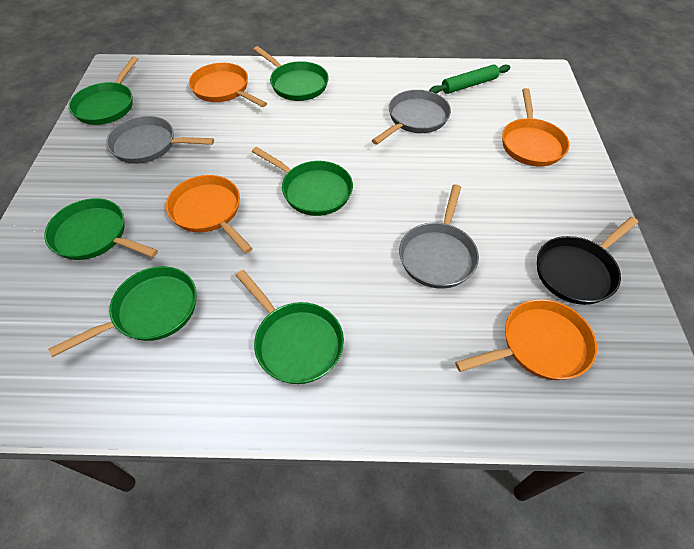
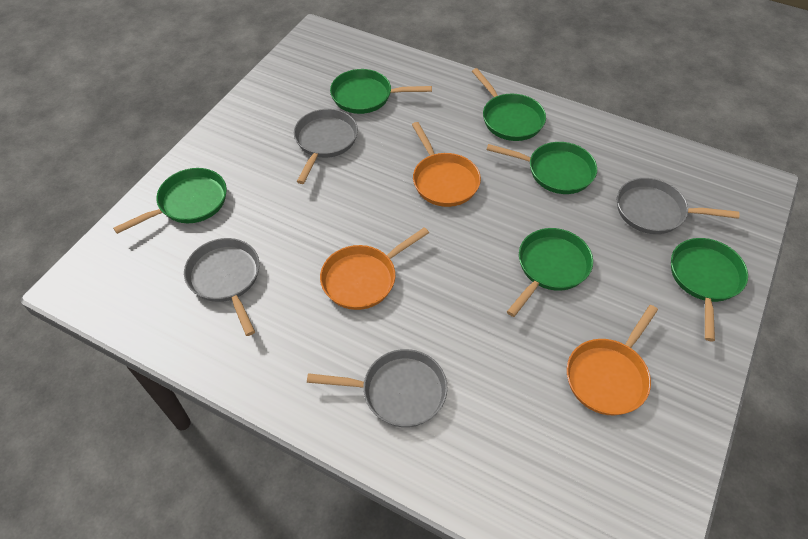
black pan: [537,217,638,305] = 1 -> none = 0
green rolling pin: [429,64,510,94] = 1 -> none = 0
grey pan: [106,116,214,164] [372,90,451,145] [399,185,479,289] = 3 -> [184,238,260,336] [294,109,358,184] [307,349,448,427] [617,178,740,234] = 4
orange pan: [166,175,253,254] [189,63,267,107] [455,299,597,380] [502,88,570,166] = 4 -> [320,227,429,310] [412,122,481,207] [566,305,658,415] = 3

